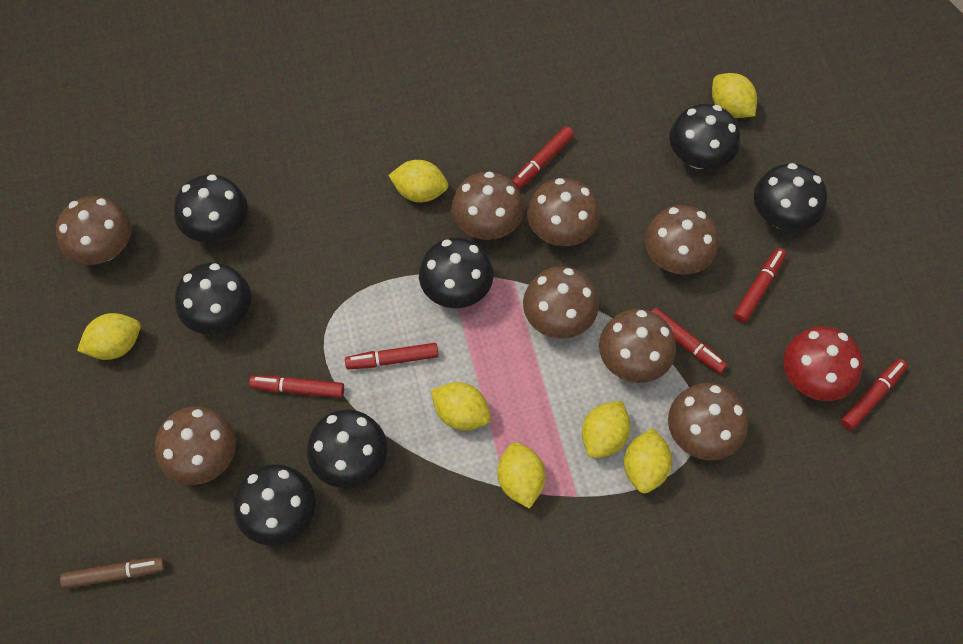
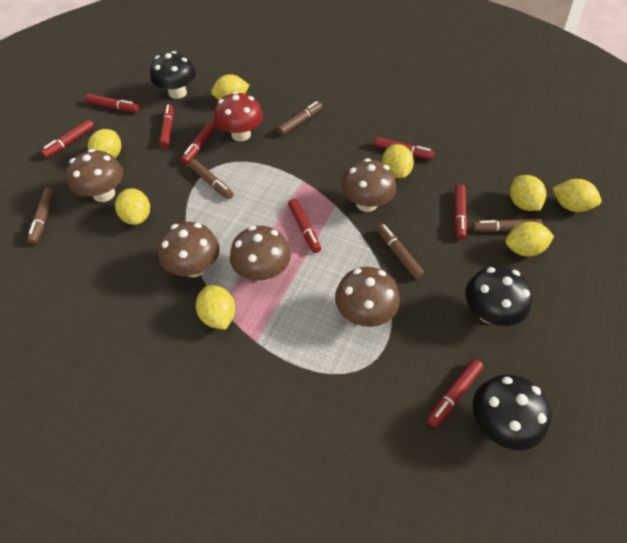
black mushroom: [174,174,248,242] [175,262,251,334] [233,464,316,545] [307,409,387,488] [419,238,493,308] [669,104,740,169] [754,163,827,231] = 7 -> [150,51,196,99] [465,266,533,326] [473,374,551,450] = 3
brown marker: [60,557,165,589] = 1 -> [27,188,55,244] [189,159,233,199] [277,101,322,135] [377,224,424,279] [472,219,543,232] = 5
brown mushroom: [56,196,132,265] [155,407,236,485] [451,172,524,240] [523,267,599,339] [527,178,600,246] [599,309,676,383] [645,205,719,275] [668,383,748,460] = 8 -> [66,149,123,202] [158,222,220,277] [230,226,291,282] [335,267,400,327] [342,158,396,212] = 5
red marker: [249,375,344,398] [345,343,439,369] [512,126,574,189] [651,308,728,374] [734,248,786,323] [841,359,908,430] = 6 -> [41,119,94,158] [85,94,139,112] [159,104,173,148] [181,121,217,164] [288,198,321,253] [374,137,434,160] [427,359,483,427] [455,184,467,240] = 8
yellow lemon: [77,313,141,360] [388,160,448,202] [431,382,491,431] [497,442,546,509] [582,401,631,458] [624,428,672,494] [712,73,757,118] = 7 -> [88,129,121,158] [115,188,150,225] [196,285,235,330] [211,74,249,100] [382,144,414,178] [505,222,554,257] [510,175,546,211] [553,179,602,212] = 8

